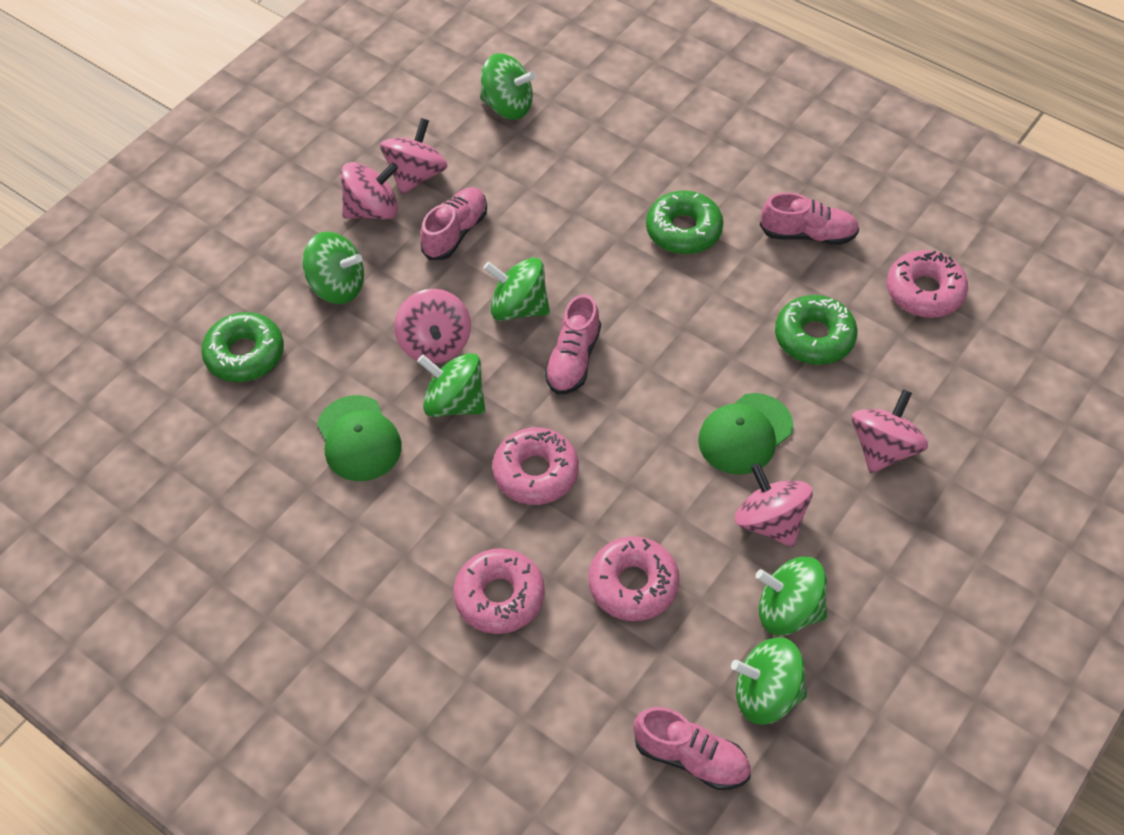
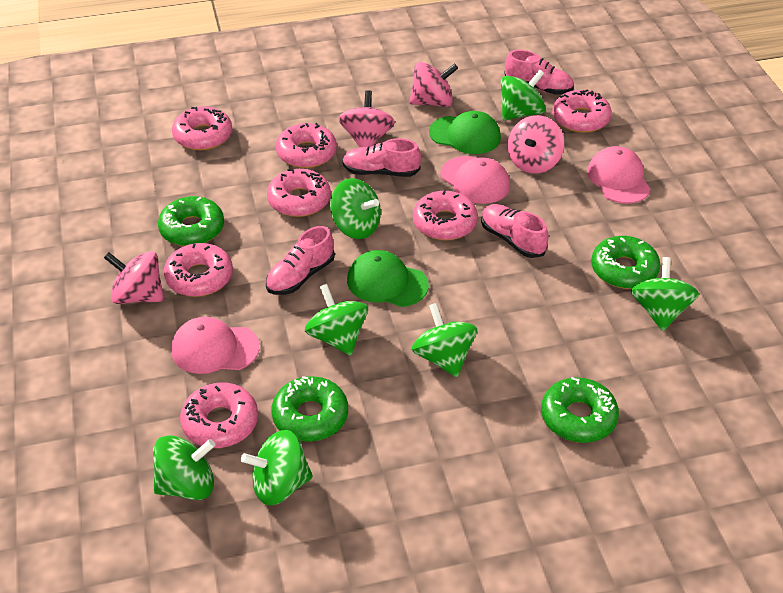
green donut: [201,312,284,382] [646,190,723,254] [775,295,858,365] = 3 -> [158,196,224,246] [271,376,348,442] [541,377,619,443] [591,236,660,289] = 4
green spinning top: [302,231,364,304] [417,353,485,417] [480,53,536,120] [483,258,550,321] [731,637,807,725] [756,557,827,636] = 6 -> [153,435,215,500] [241,430,313,505] [305,284,368,356] [330,178,381,239] [412,303,477,377] [501,69,545,120] [631,257,699,331] = 7
pink cap: none = 0 -> [171,317,260,374] [440,156,510,204] [587,146,651,204] = 3
pink donut: [454,548,545,634] [492,427,579,505] [588,536,680,621] [887,250,968,318] = 4 -> [164,243,233,297] [172,106,232,150] [180,383,258,448] [267,169,331,217] [276,123,337,168] [413,190,478,240] [552,89,612,133] = 7
pink spinning top: [341,162,398,220] [380,118,448,194] [394,289,471,363] [735,463,813,547] [852,389,928,474] = 5 -> [104,251,164,304] [339,90,395,147] [410,62,458,107] [508,115,564,174] = 4

